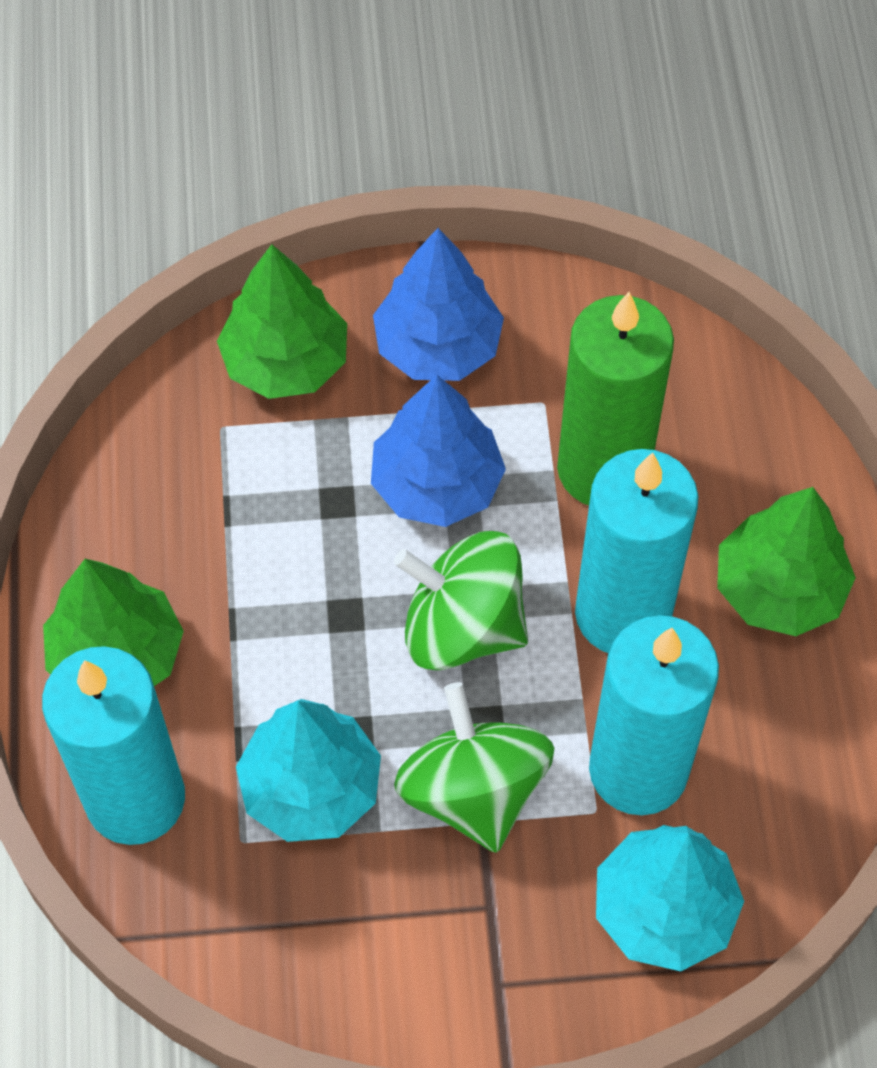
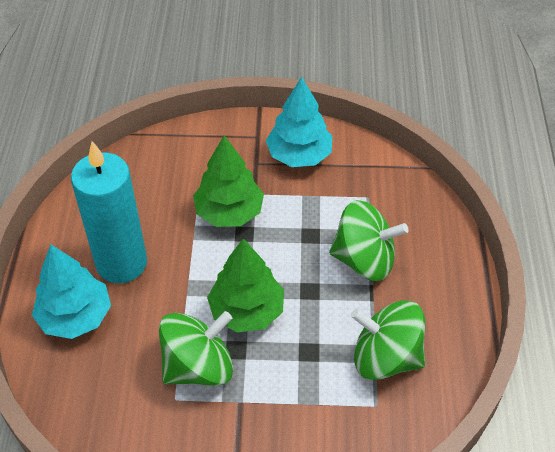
blue tree: [371,375,506,527] [373,228,504,381] = 2 -> none = 0
green candle: [557,292,674,505] = 1 -> none = 0
green spinning top: [394,531,528,670] [394,682,554,853] = 2 -> [159,311,233,386] [329,200,409,281] [351,300,425,380] = 3
green tree: [43,559,184,686] [217,244,347,399] [717,487,856,636] = 3 -> [193,135,264,227] [207,238,284,332] = 2
turquoise candle: [42,646,185,845] [575,449,698,653] [589,615,719,815] = 3 -> [71,141,147,283] = 1

